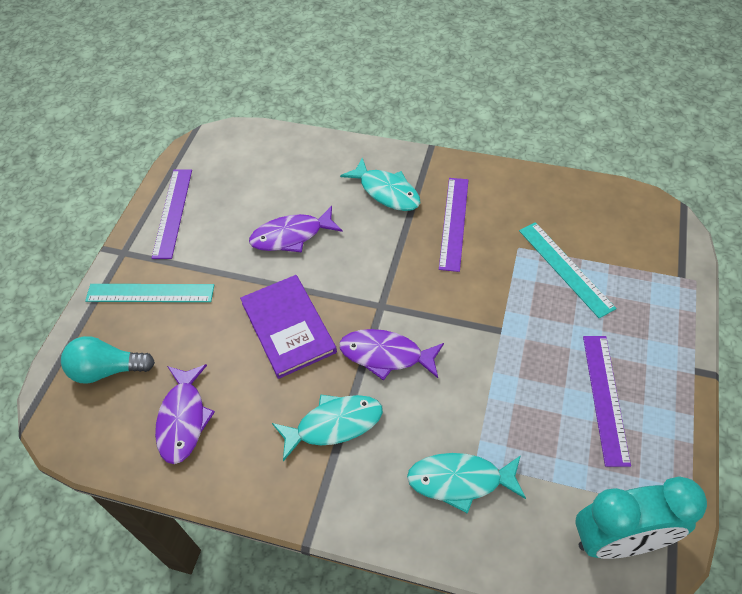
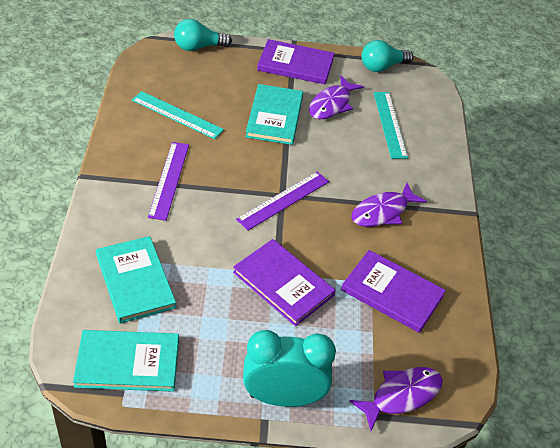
purple book: [240,275,337,379] = 1 -> [233,239,335,326] [257,39,334,84] [341,250,446,333] = 3
purple ruler: [152,169,192,259] [439,178,468,272] [583,336,631,467] = 3 -> [148,142,189,221] [236,172,329,231] = 2
turquoise book: none = 0 -> [73,330,179,392] [96,236,176,323] [246,84,303,145] = 3
turquoise fish: [272,394,383,461] [340,158,420,211] [407,453,526,514] = 3 -> none = 0
turquoise light bulb: [61,336,155,384] = 1 -> [174,19,232,51] [361,40,413,72] = 2

